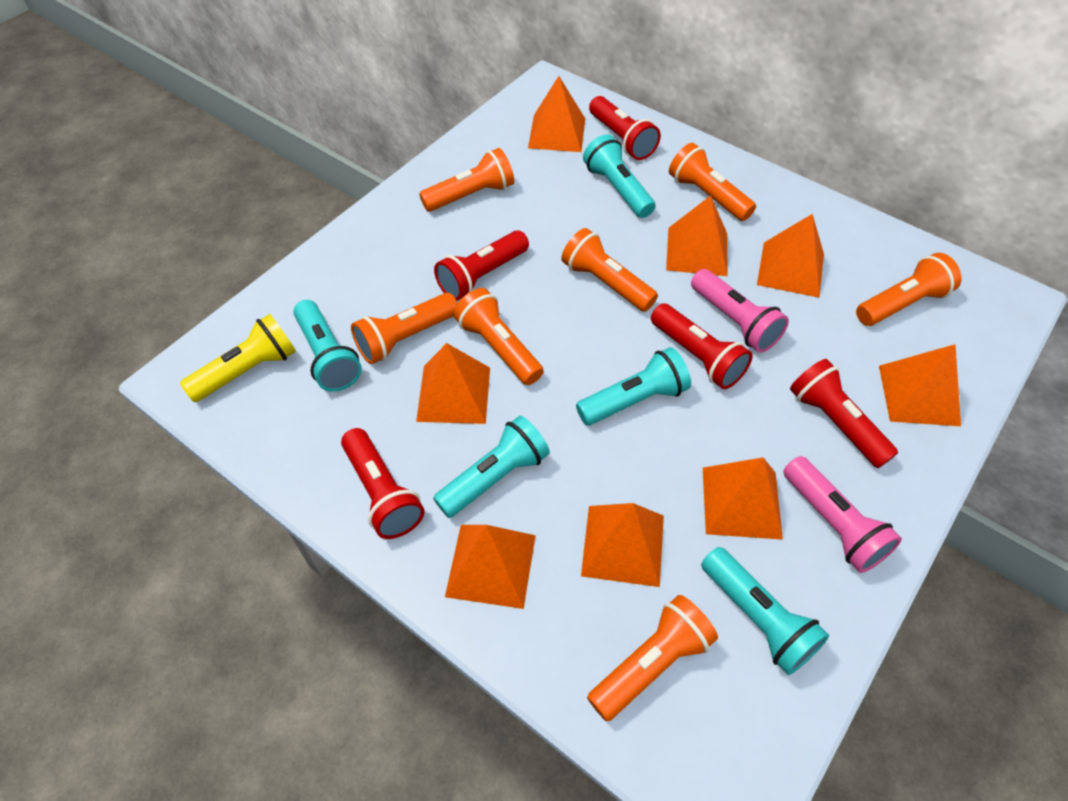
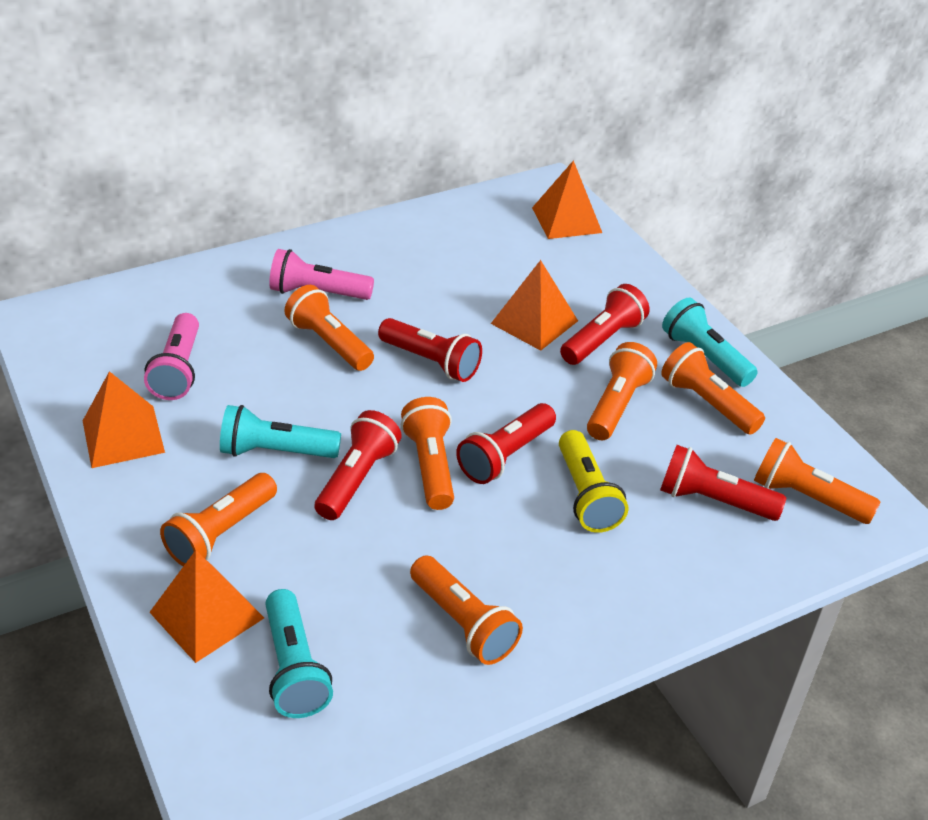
orange pyramid: [416,343,490,424] [445,525,536,609] [528,76,585,152] [581,503,664,587] [666,195,727,276] [703,458,783,540] [757,214,824,298] [879,344,961,426] = 8 -> [83,371,165,468] [149,550,264,663] [491,260,578,351] [532,160,602,239] = 4
turquoise flashlight: [293,300,362,392] [433,416,550,518] [576,347,691,425] [583,134,655,218] [701,547,829,675] = 5 -> [220,405,341,458] [265,589,333,718] [662,297,758,387] = 3

